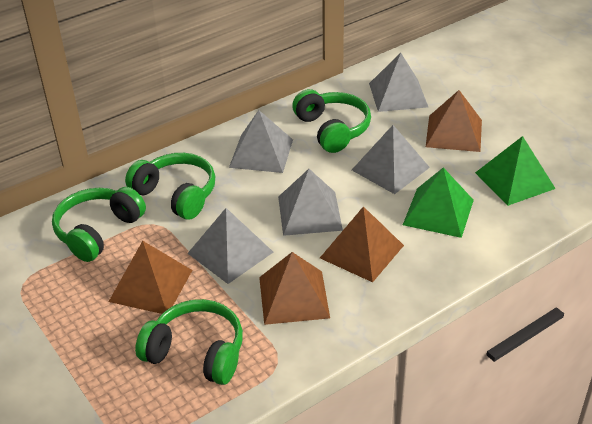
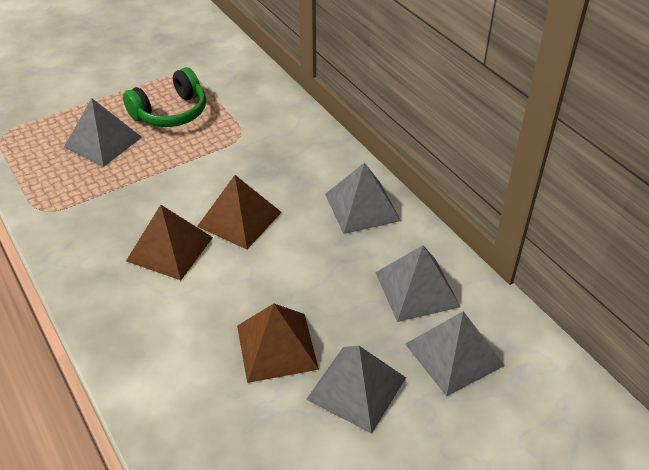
brown pyramid: [109,241,192,314] [259,252,330,325] [320,206,404,282] [426,90,482,152] = 4 -> [126,205,213,280] [197,175,282,250] [237,304,319,383] = 3
green headphones: [52,187,146,262] [125,153,216,220] [135,299,243,385] [292,89,371,153] = 4 -> [123,67,206,127] = 1
green pyramid: [403,167,474,238] [475,136,556,206] = 2 -> none = 0

